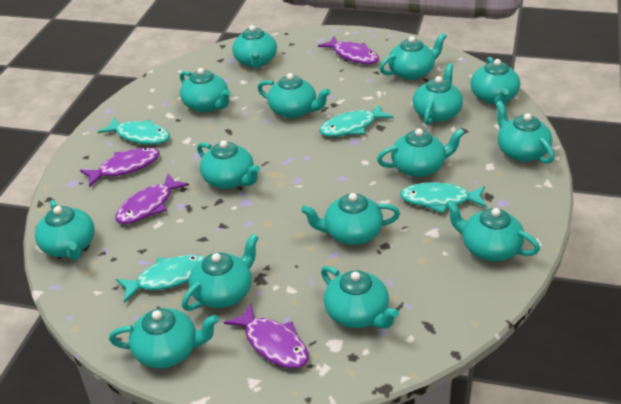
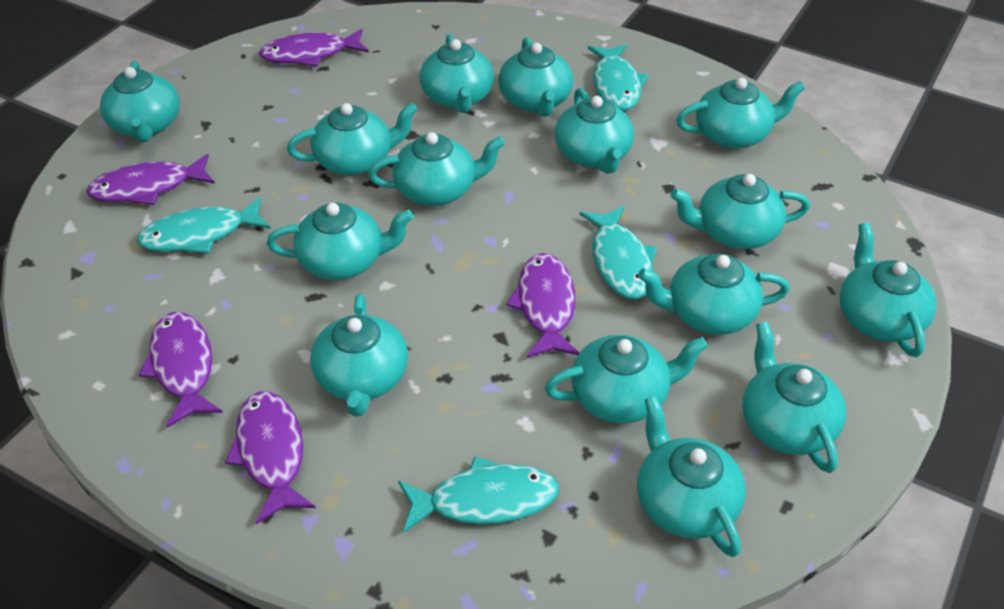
purple fish: [80,147,160,187] [115,174,189,224] [224,303,309,368] [318,36,379,64] = 4 -> [86,154,215,205] [139,312,223,428] [225,391,316,524] [259,29,369,67] [506,253,579,358] = 5

